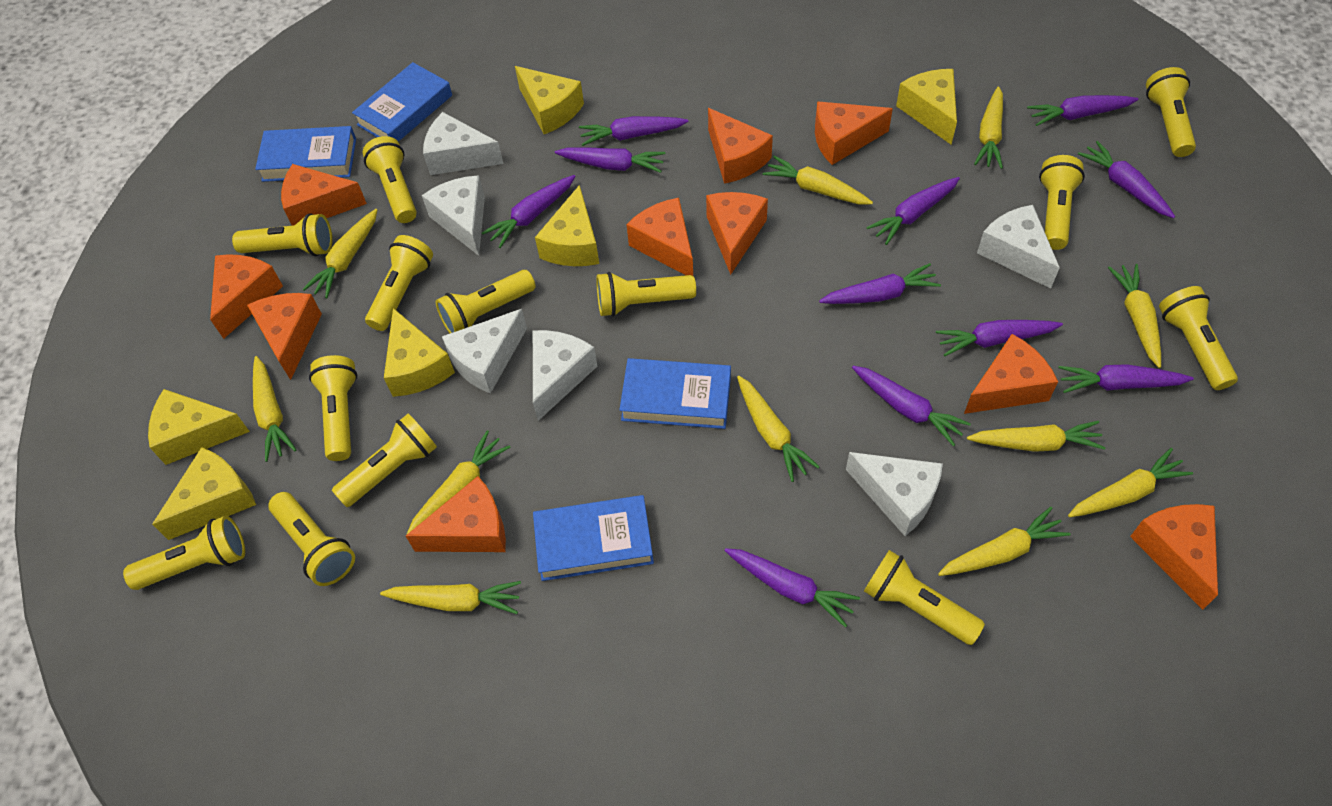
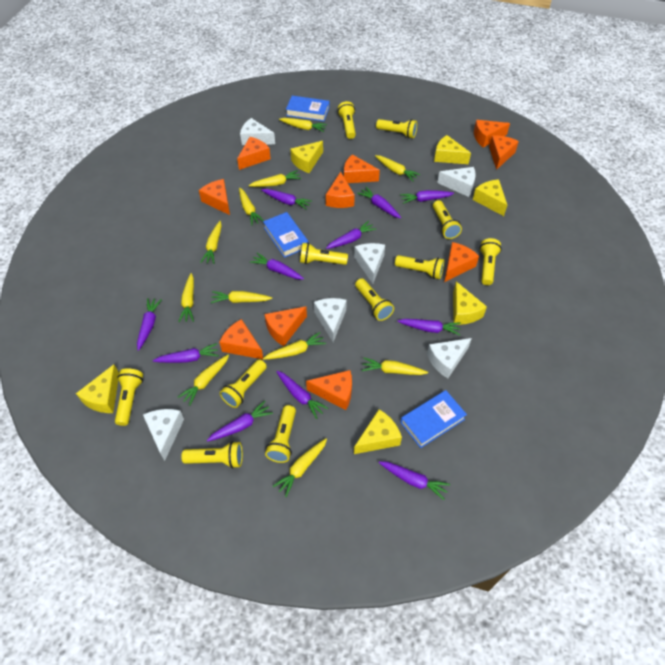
blue book: [255,126,356,182] [352,62,452,142] [533,495,654,581] [619,358,731,429] = 4 -> [263,212,309,258] [286,96,329,121] [400,390,467,448] = 3
yellow flashlight: [123,516,245,590] [232,213,332,256] [268,492,355,586] [309,355,357,461] [332,414,437,507] [363,136,417,223] [365,235,433,331] [436,270,536,333] [596,272,696,317] [864,550,985,645] [1039,155,1085,250] [1146,67,1196,157] [1159,286,1238,390] = 13 -> [115,368,143,426] [181,441,243,468] [220,359,267,408] [265,405,296,463] [300,243,348,265] [338,101,356,139] [355,278,394,321] [376,119,417,138] [395,255,444,279] [433,200,462,239] [480,238,502,285] = 11

